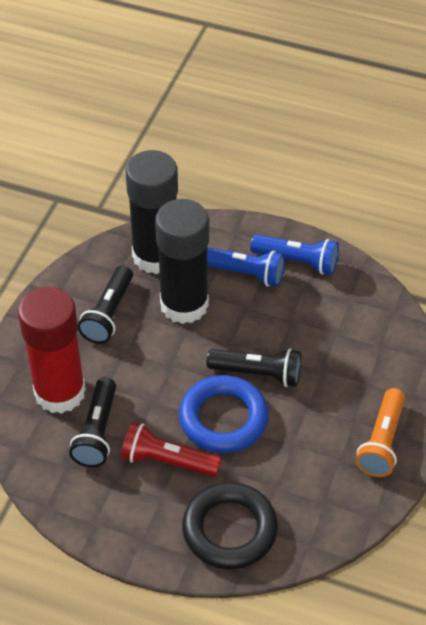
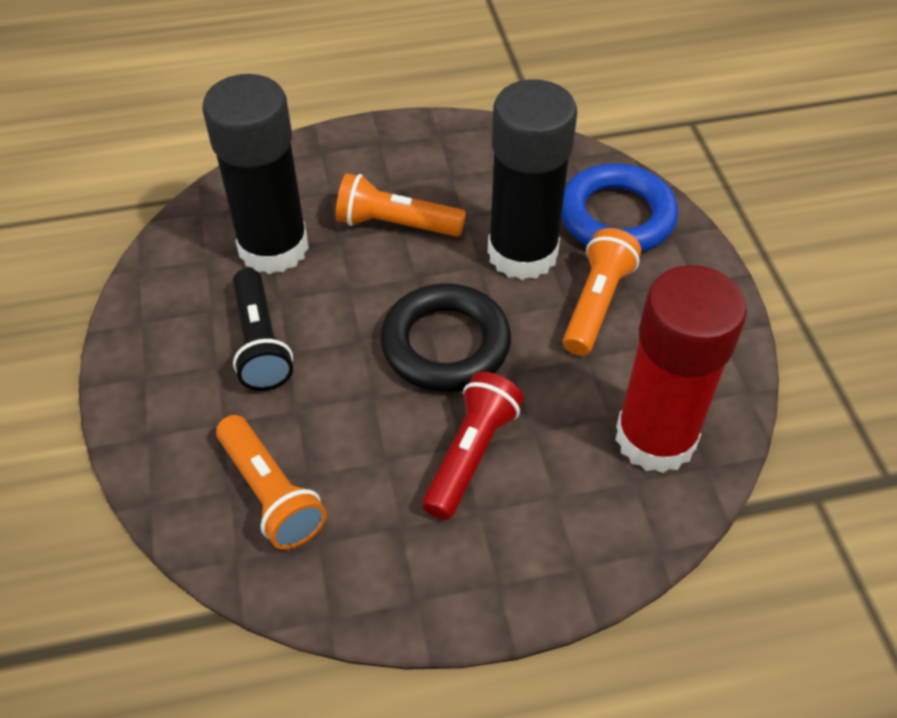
black flashlight: [69,377,116,467] [78,265,133,344] [207,348,301,387] = 3 -> [233,268,293,391] = 1
blue flashlight: [207,247,285,287] [250,234,339,275] = 2 -> none = 0
orange flashlight: [356,388,405,477] = 1 -> [216,415,327,550] [336,173,466,237] [563,228,641,356] = 3

